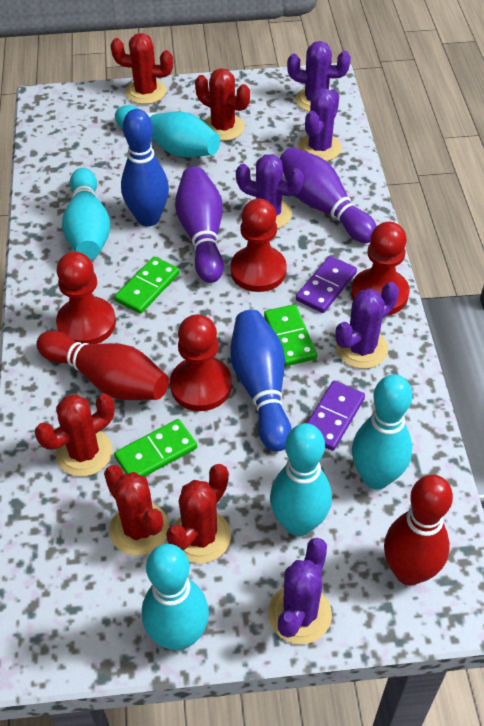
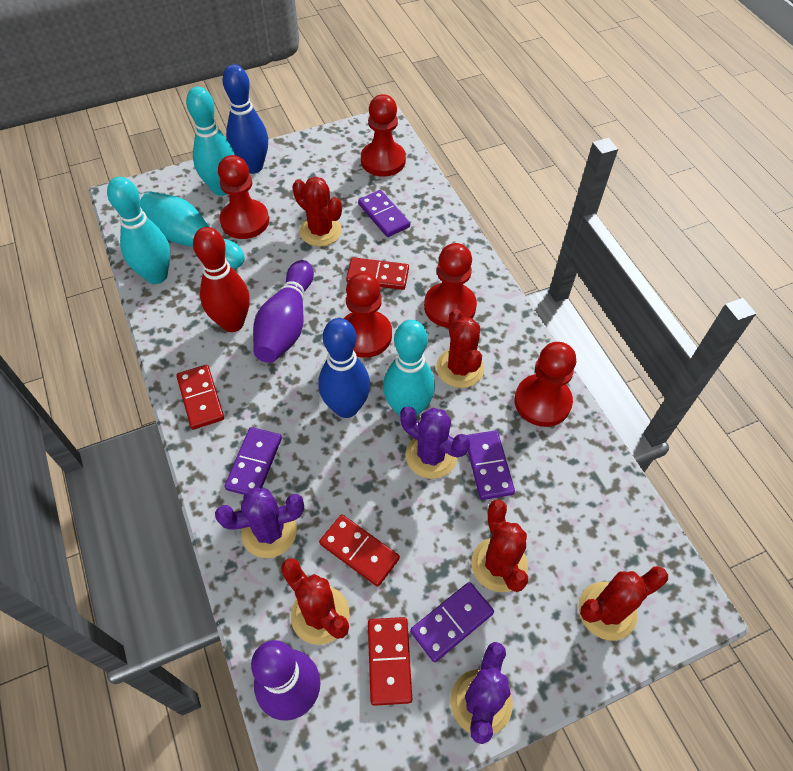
green domino: [114,419,197,477] [115,257,180,314] [264,304,317,366] = 3 -> none = 0
purple cactus: [236,154,304,229] [268,538,332,644] [287,41,351,112] [298,89,342,161] [335,282,399,369] = 5 -> [215,487,304,558] [400,406,470,479] [450,642,513,744] = 3
purple domino: [296,256,357,313] [307,381,365,451] = 2 -> [224,427,282,495] [358,190,410,237] [410,582,494,662] [467,430,515,500] = 4
red bowling pin: [36,331,169,400] [384,475,453,585] = 2 -> [193,227,250,332] = 1
red domino: none = 0 -> [176,365,224,429] [319,514,400,587] [346,257,409,290] [368,617,412,706] = 4
red pawn: [56,252,116,344] [170,314,232,411] [230,199,287,292] [351,222,410,316] = 4 -> [218,155,269,239] [344,272,392,358] [361,94,406,177] [424,243,477,328] [514,342,576,427] = 5
turquoise bowling pin: [62,168,111,260] [115,105,220,158] [142,544,209,651] [270,423,332,536] [352,374,412,489] = 5 -> [107,177,170,284] [140,191,245,268] [186,86,235,196] [383,320,435,417] = 4

